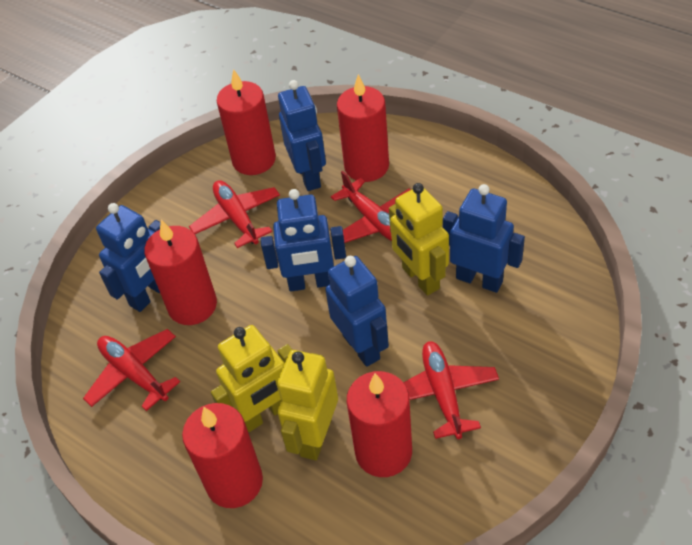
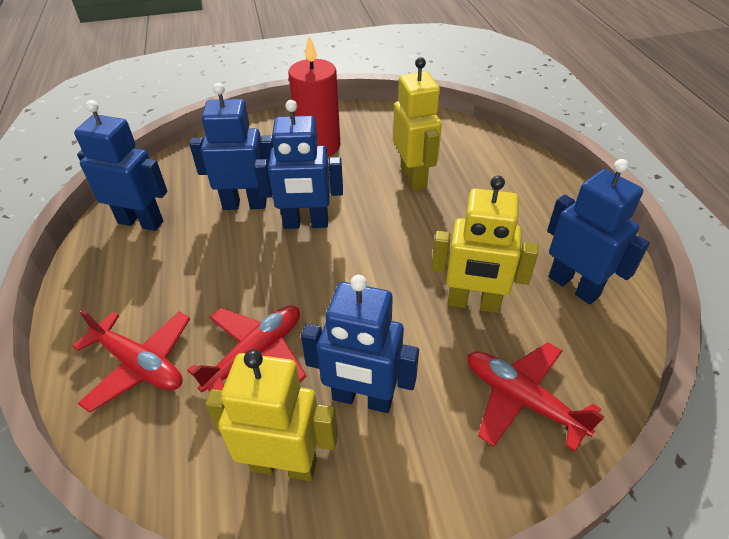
red candle: [144,220,217,325] [182,403,263,508] [217,69,276,175] [337,74,389,182] [347,371,412,477] = 5 -> [288,36,341,157] = 1
red plane: [83,329,180,411] [189,180,280,248] [331,171,411,243] [404,341,499,439] = 4 -> [73,309,190,413] [187,306,307,393] [468,342,604,452] = 3

